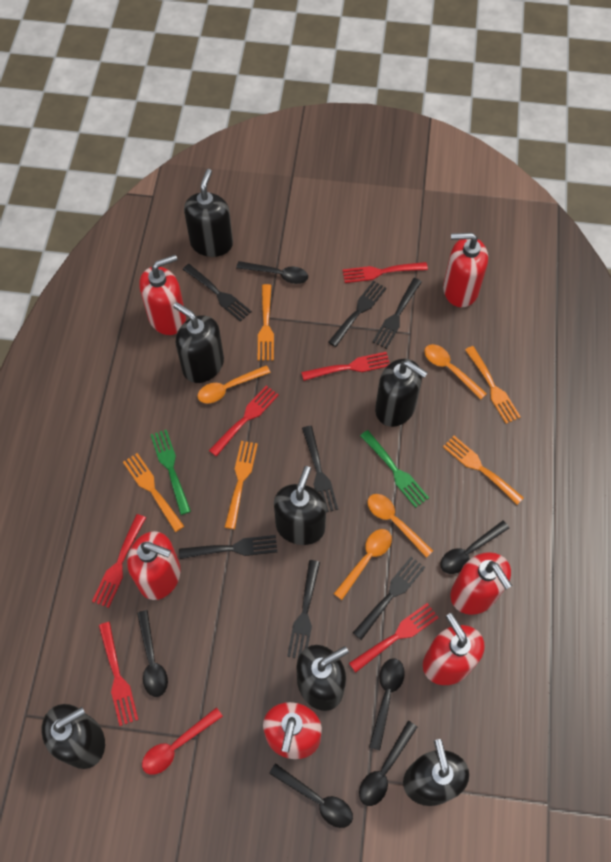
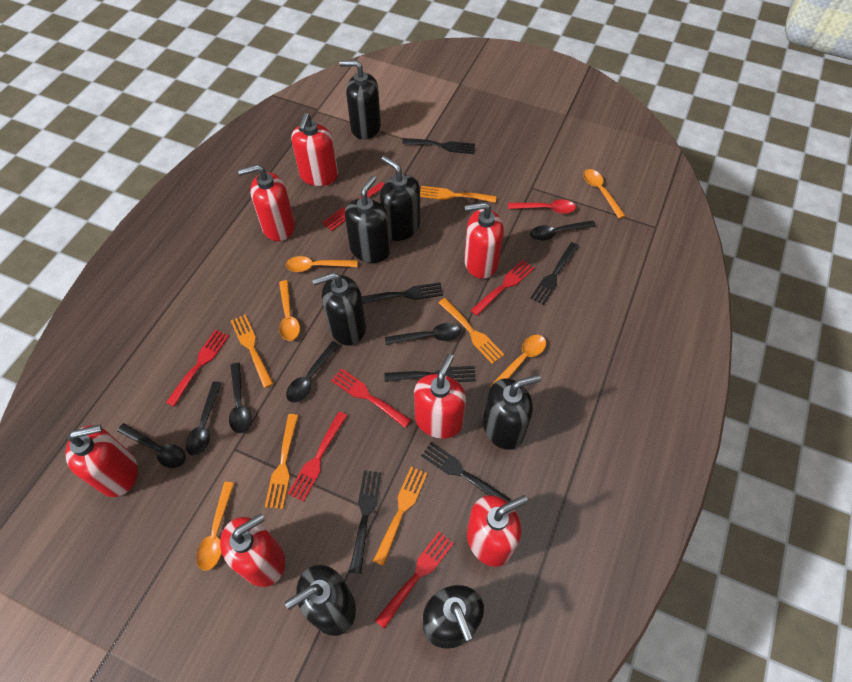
black fork: [179,535,277,559] [183,264,252,322] [287,560,320,659] [302,426,338,512] [328,281,387,347] [353,557,425,640] [372,278,422,349] = 7 -> [350,470,382,574] [362,282,443,304] [384,366,476,382] [402,138,475,154] [421,442,511,502] [530,242,579,305] = 6
green fork: [151,430,191,515] [360,430,429,508] = 2 -> none = 0
orange spoon: [197,365,271,404] [334,529,392,600] [367,494,433,558] [424,344,487,399] = 4 -> [196,482,234,571] [279,280,300,341] [286,256,357,272] [490,335,546,386] [583,169,625,219] = 5
red soap dispenser: [127,531,181,600] [139,255,186,335] [263,702,322,759] [423,613,485,685] [443,233,488,307] [450,552,512,615] = 6 -> [66,424,138,497] [220,513,285,587] [238,164,295,241] [291,113,338,186] [414,354,466,439] [464,202,504,279] [467,495,528,567] = 7

